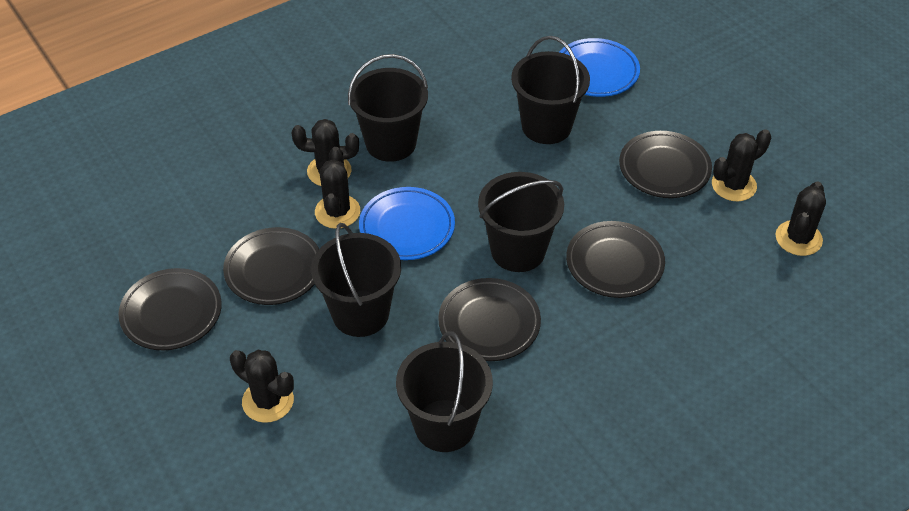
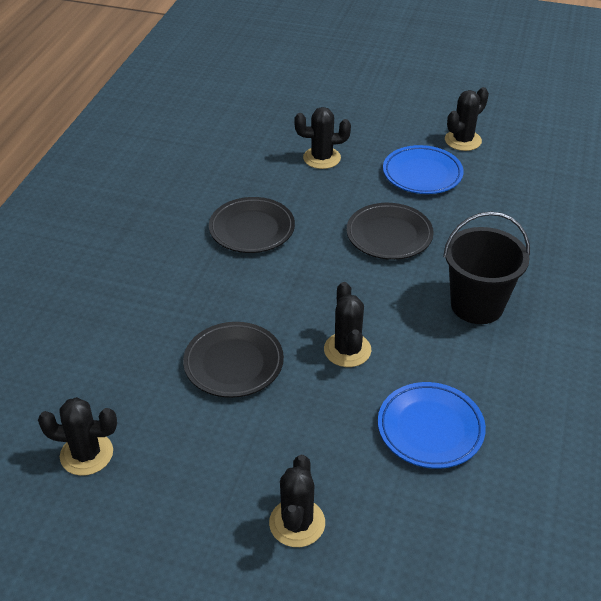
black bucket: [311,223,401,337] [348,54,428,162] [396,331,493,452] [478,172,564,272] [511,36,590,144] = 5 -> [443,211,530,324] = 1
black plate: [118,268,222,351] [223,227,319,305] [438,278,541,361] [566,221,665,298] [619,131,712,198] = 5 -> [183,322,284,398] [209,197,295,253] [347,203,434,260] = 3

